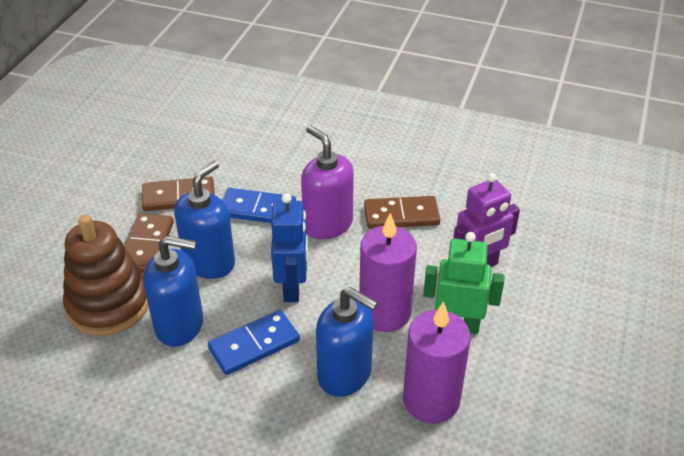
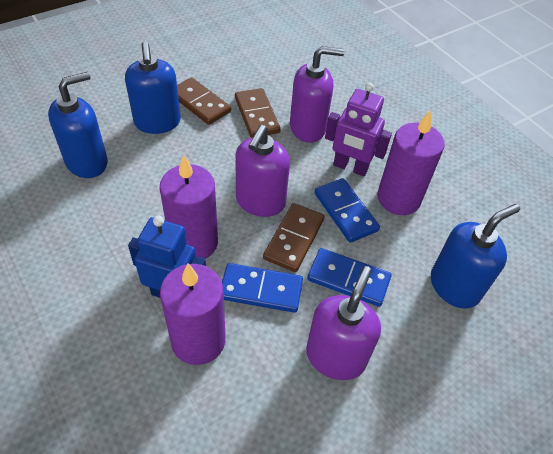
blue domino: [208,310,300,375] [222,188,296,223] = 2 -> [222,263,303,313] [307,248,391,307] [315,178,380,243] = 3
brown stacking toy: [63,215,148,336] = 1 -> none = 0
green robot: [423,232,504,334] = 1 -> none = 0
purple candle: [359,213,417,332] [403,301,471,424] = 2 -> [160,155,218,259] [160,264,226,365] [377,110,445,215] = 3
purple soap dispenser: [301,125,354,239] = 1 -> [235,125,290,217] [290,46,344,142] [306,266,381,380] = 3

